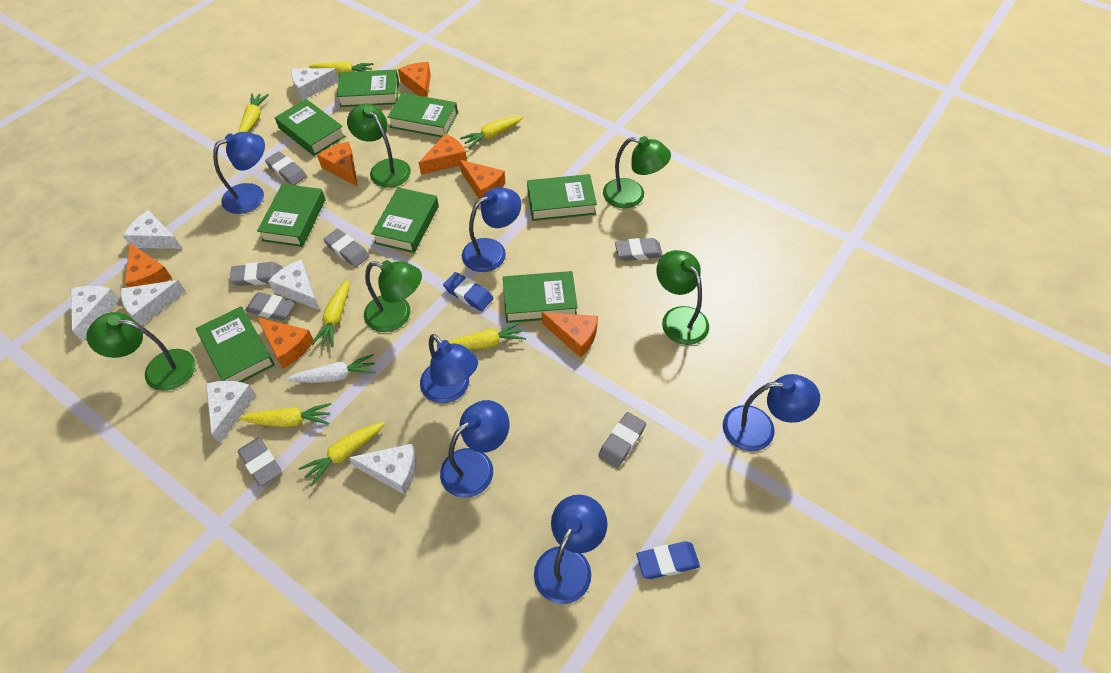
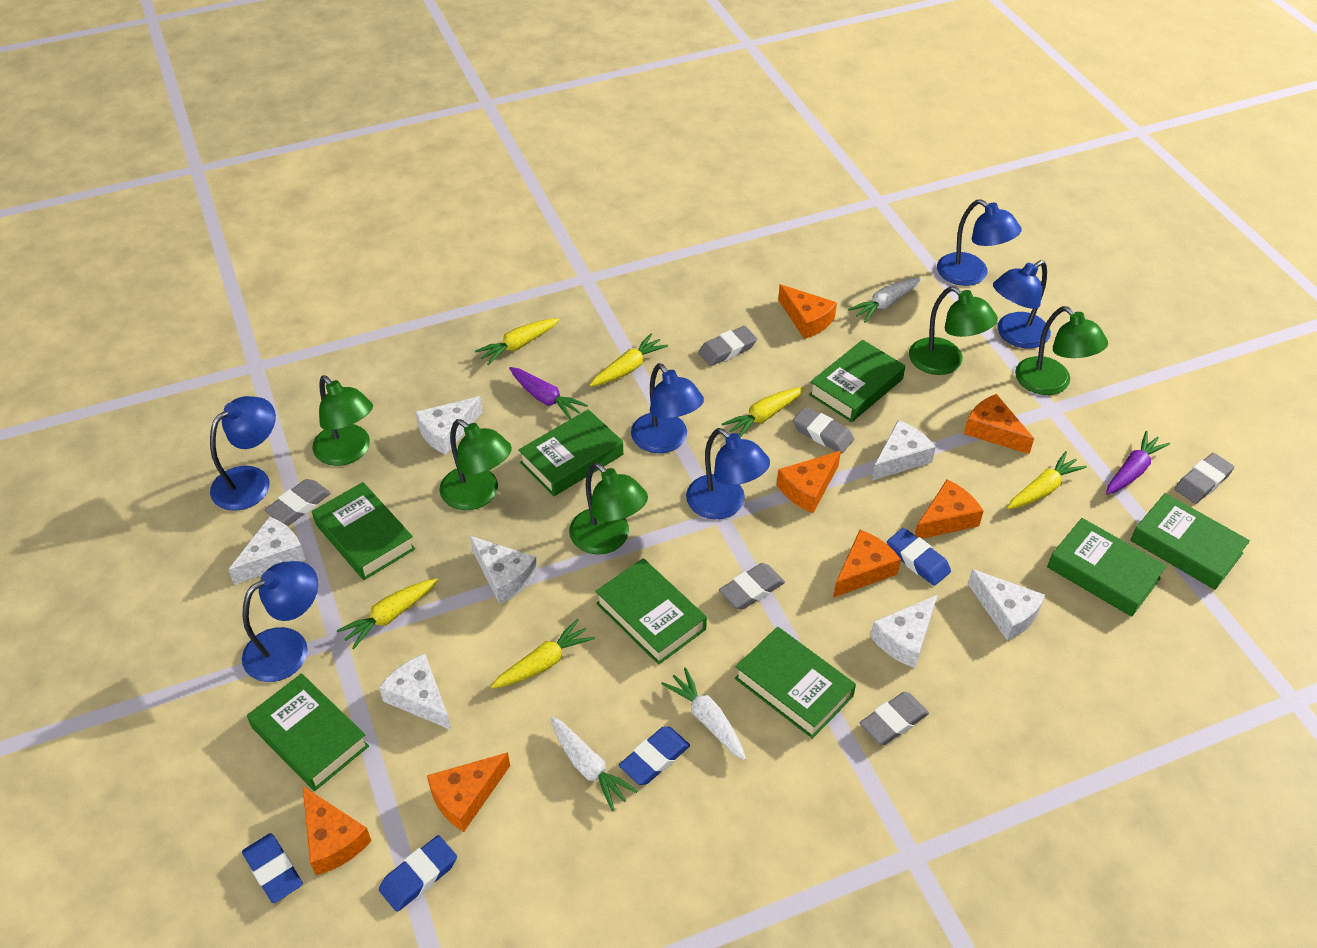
blue eraser: [443,272,494,311] [637,541,700,579] = 2 -> [242,833,303,903] [379,835,457,912] [619,726,690,785] [887,528,951,586] = 4
grey eraser: [230,262,282,286] [238,437,282,486] [245,292,296,321] [265,151,307,185] [323,229,369,267] [598,412,646,468] [615,238,663,261] = 7 -> [264,479,331,525] [698,326,757,366] [719,563,785,610] [793,407,854,454] [860,692,929,745] [1175,453,1234,504] = 6
purple carrot: none = 0 -> [509,367,588,419] [1106,431,1170,495] = 2
white carrot: [287,354,376,383] = 1 -> [550,717,637,811] [661,667,746,760] [848,278,922,322] = 3
yellow carrot: [238,93,269,133] [239,403,331,427] [298,422,385,486] [309,62,373,75] [311,279,349,348] [448,322,526,350] [460,116,523,149] = 7 -> [337,578,438,649] [475,318,560,365] [491,619,595,688] [590,333,668,387] [722,387,804,438] [1007,451,1087,509] = 6

